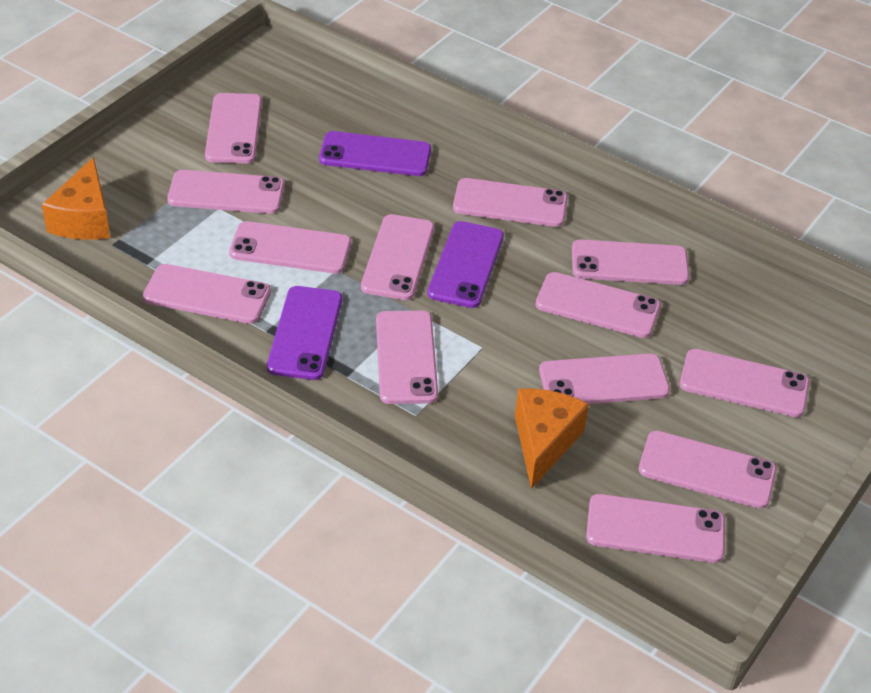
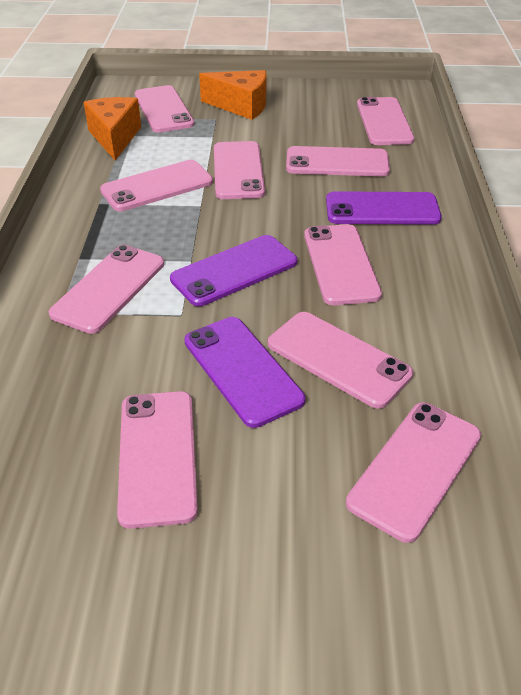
pink phone: [143,264,271,324] [167,170,285,214] [205,93,262,164] [229,221,351,273] [361,214,434,300] [376,311,438,404] [453,178,568,227] [536,272,661,338] [539,354,670,404] [572,239,689,285] [586,494,725,563] [639,431,777,509] [680,349,810,417] = 13 -> [49,245,164,334] [100,160,213,211] [117,391,198,529] [135,85,194,133] [214,141,265,199] [268,312,413,409] [286,146,390,176] [304,224,382,305] [346,402,481,543] [357,97,414,145] = 10

